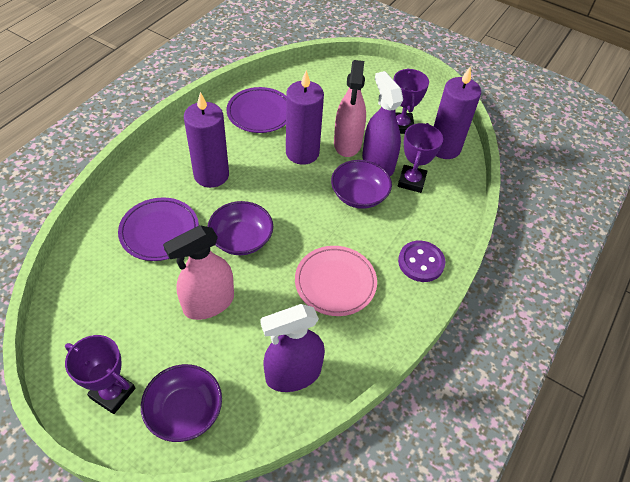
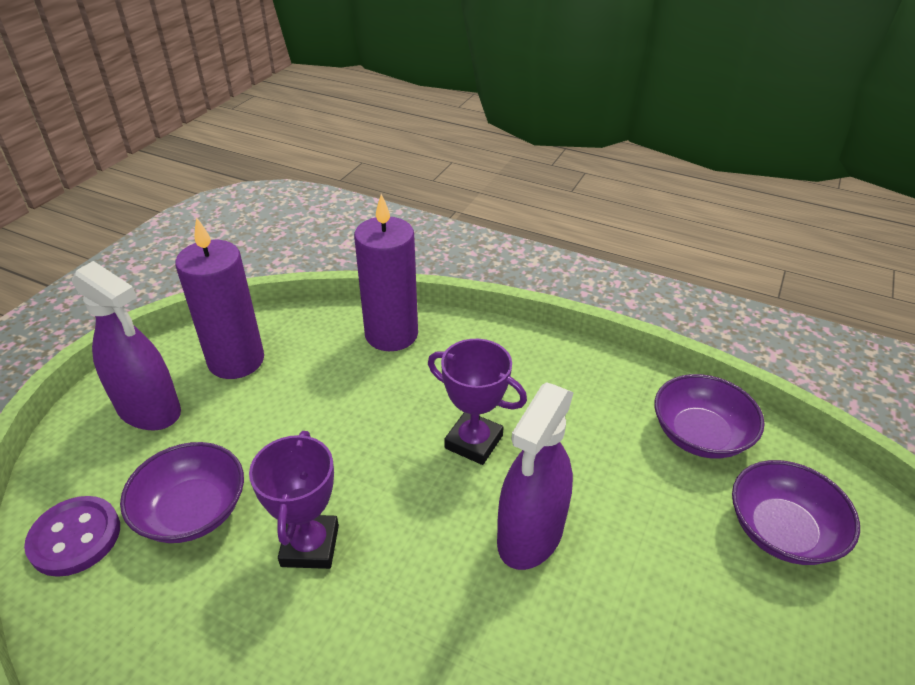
pink plate: [295,246,377,316] = 1 -> none = 0
pink spray bottle: [163,225,234,320] [334,60,366,157] = 2 -> none = 0
purple candle: [184,92,229,188] [286,70,324,165] [434,67,481,159] = 3 -> [175,217,264,379] [354,194,418,351] = 2
purple plate: [118,197,199,261] [226,87,286,133] = 2 -> none = 0
purple trophy: [65,335,135,414] [394,68,429,134] [398,123,443,193] = 3 -> [249,431,339,569] [428,339,527,465] = 2

